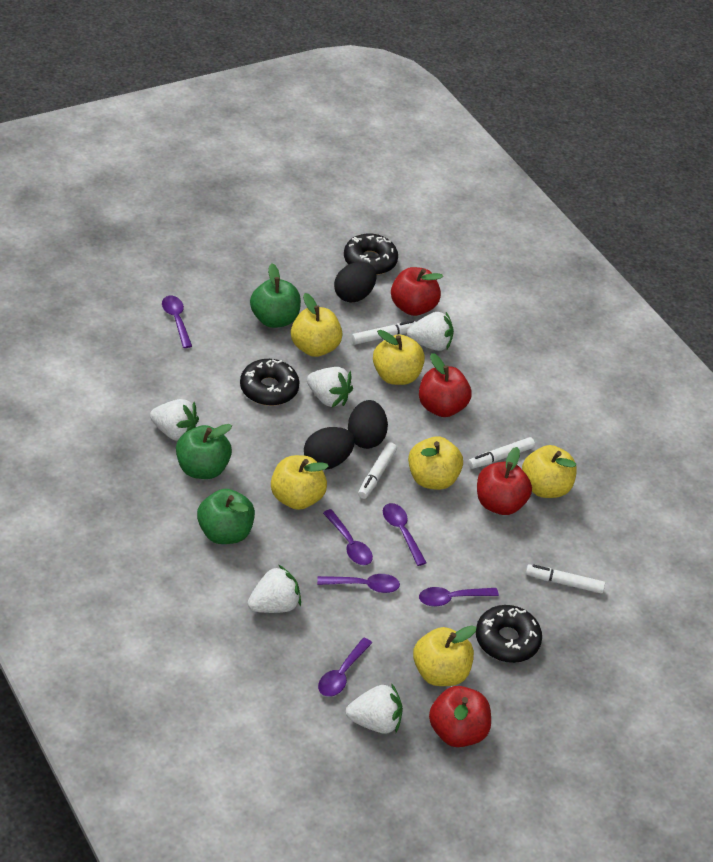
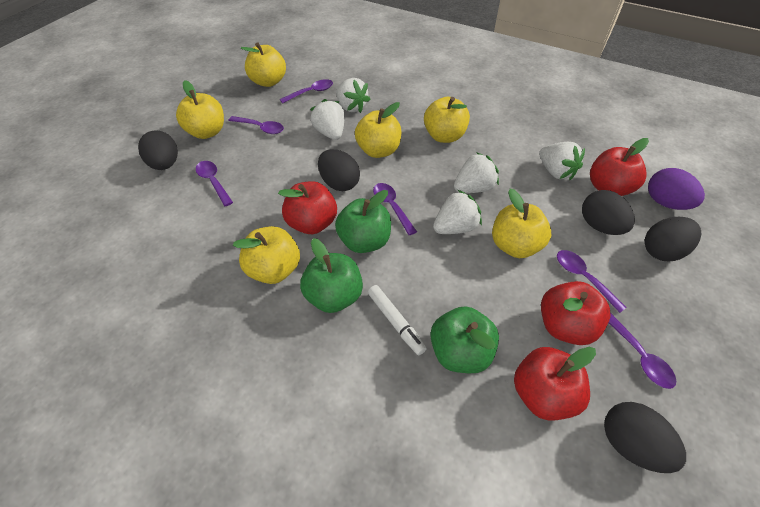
black donut: [240,359,299,406] [344,233,398,275] [476,605,542,663] = 3 -> none = 0
black egg: [304,427,355,470] [334,262,377,303] [348,400,388,449] = 3 -> [138,130,178,170] [318,149,360,191] [582,190,635,235] [604,402,686,473] [645,217,701,261] = 5
purple egg: none = 0 -> [648,168,705,210] = 1
white marker: [351,320,416,345] [358,442,397,499] [468,437,535,469] [526,564,605,594] = 4 -> [368,285,427,355] = 1

